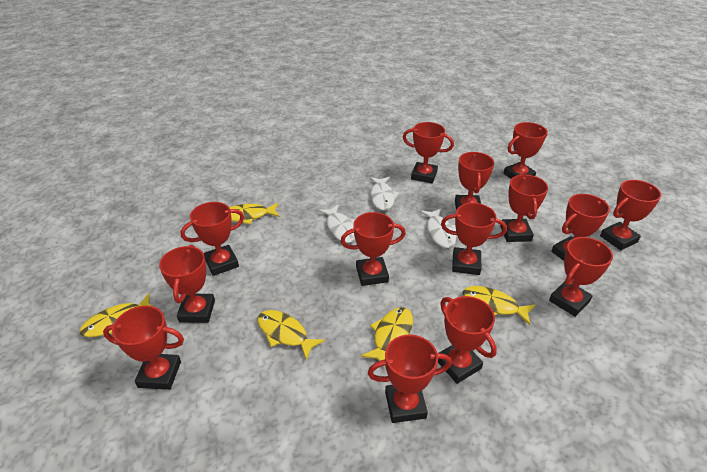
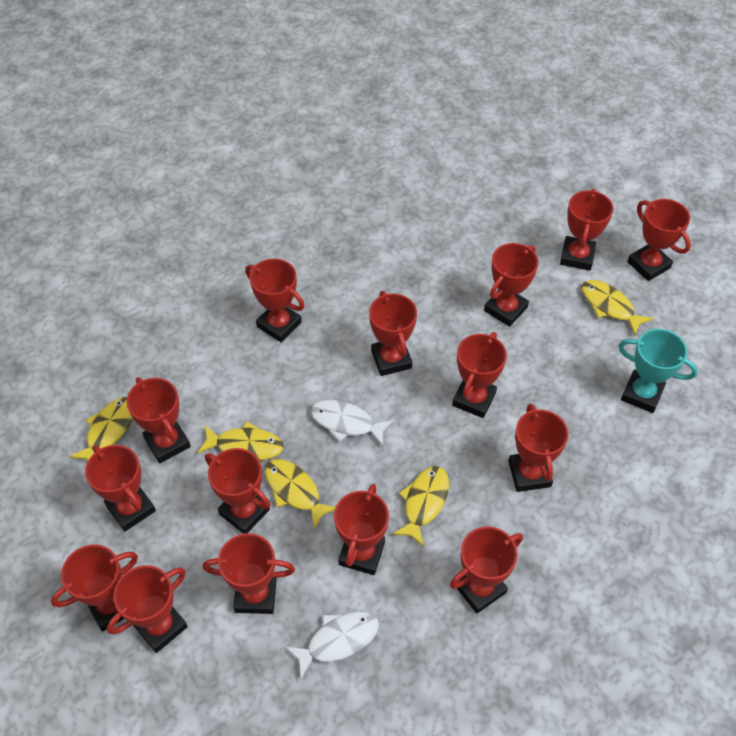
red trophy: [103,305,184,390] [159,245,215,323] [180,202,244,276] [341,212,406,286] [368,335,452,423] [403,122,454,183] [438,296,497,384] [441,203,507,275] [455,152,494,210] [500,174,548,242] [503,122,548,179] [549,237,613,317] [551,194,610,261] [600,180,661,250] = 14 -> [51,544,138,632] [85,445,156,531] [107,565,188,653] [126,377,191,463] [203,533,295,614] [205,448,270,534] [245,259,305,342] [334,484,389,575] [369,291,417,376] [450,526,523,613] [452,332,507,418] [484,243,539,327] [508,404,569,492] [560,189,613,271] [627,199,691,281] = 15
turquoise trophy: none = 0 -> [619,329,698,413] = 1
white fish: [318,205,355,243] [369,177,399,210] [420,208,456,248] = 3 -> [285,612,379,680] [310,400,394,447] = 2

